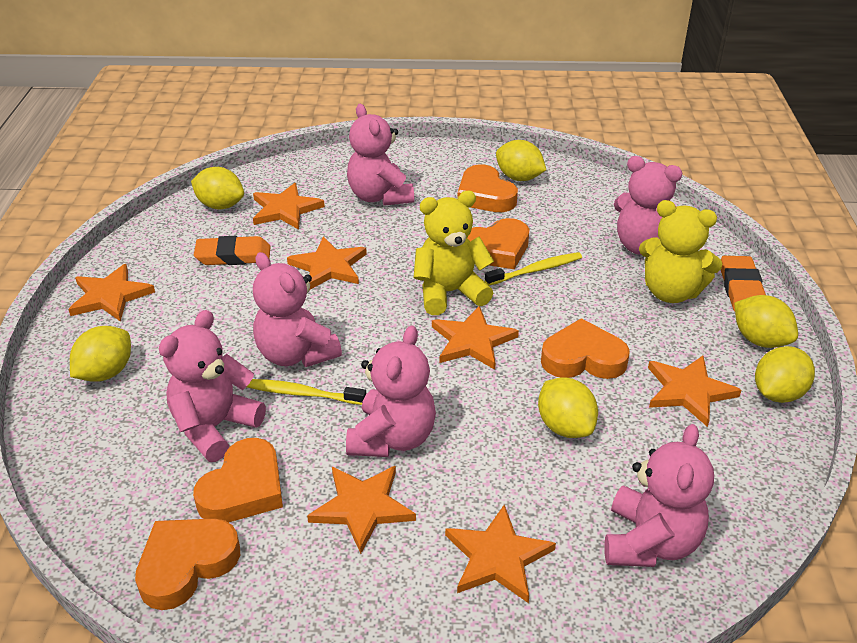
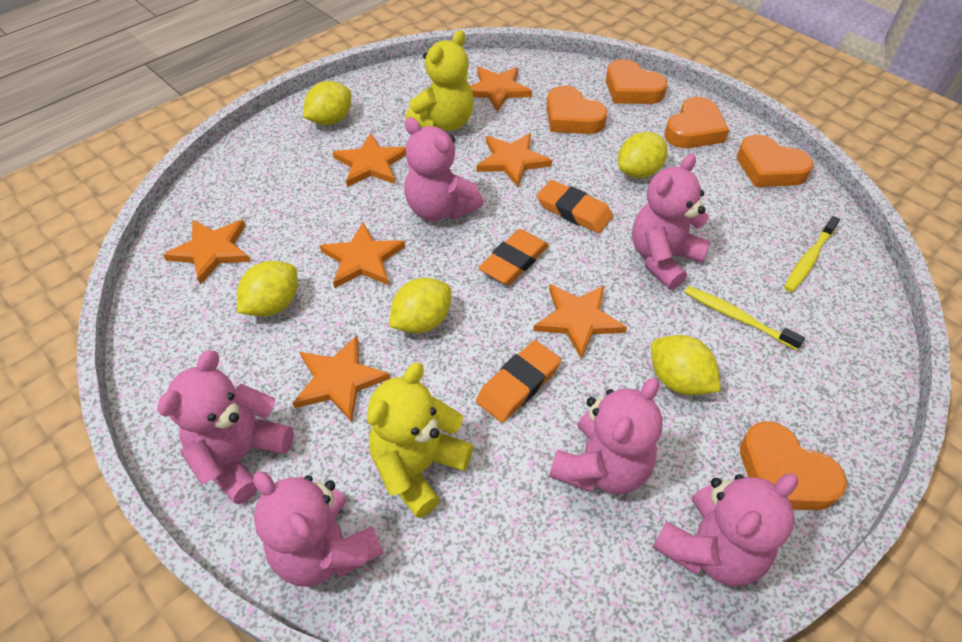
orange eraser: [194,236,271,265] [721,256,766,311] = 2 -> [476,340,561,423] [479,229,549,285] [537,180,613,233] = 3
yellow lemon: [70,326,131,382] [191,167,244,209] [496,140,546,181] [538,377,598,438] [734,295,798,348] [755,346,815,403] = 6 -> [237,261,297,316] [303,81,351,125] [389,278,451,333] [618,132,667,178] [651,335,721,395] = 5

